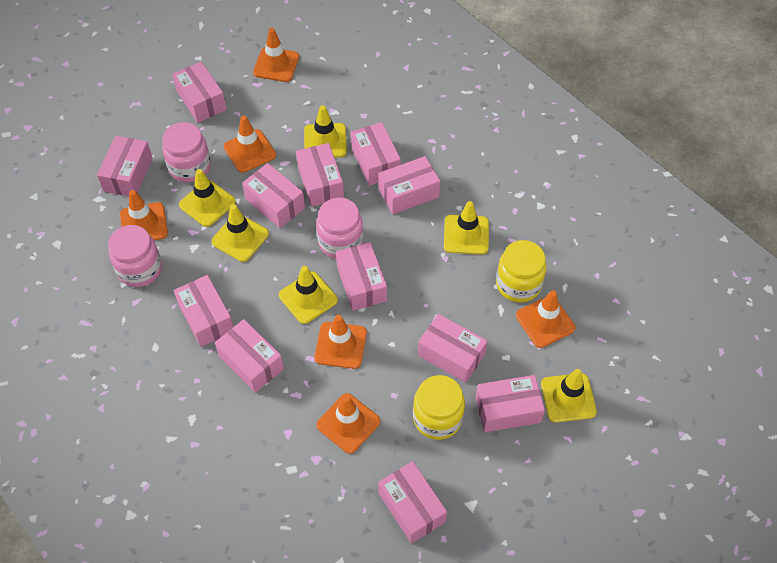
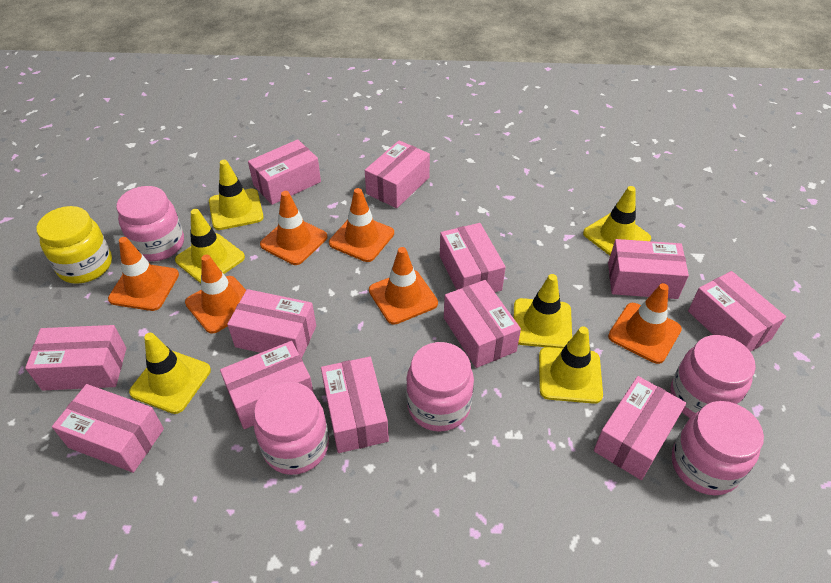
pink jar: [108,225,162,287] [162,122,211,183] [316,198,363,259] = 3 -> [116,186,184,261] [254,382,329,475] [406,342,474,432] [670,335,756,418] [672,401,764,495] = 5
yellow jar: [413,375,465,440] [496,240,546,303] = 2 -> [36,206,112,284] = 1

